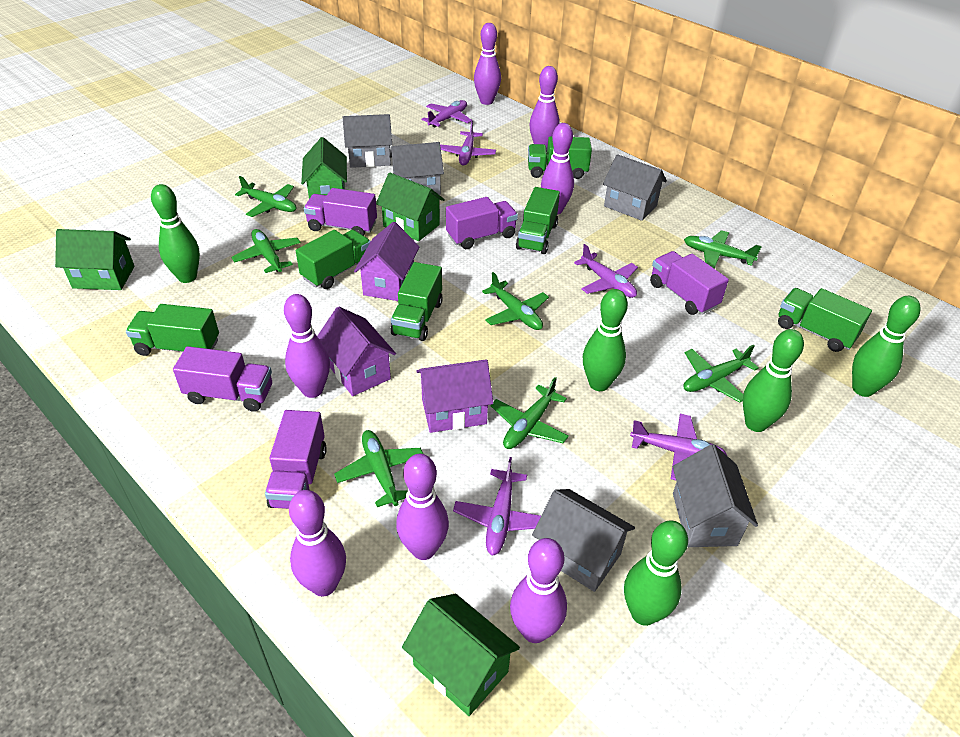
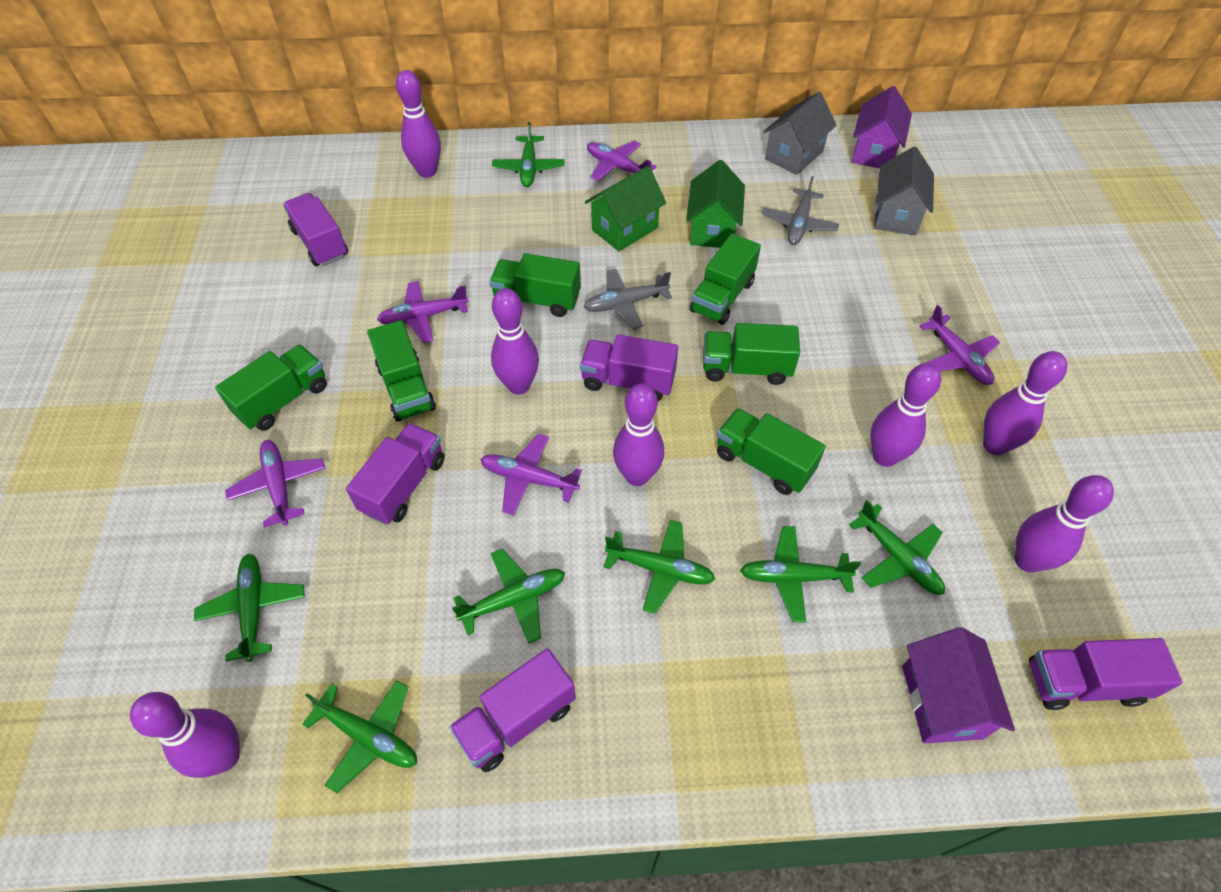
green bowling pin: [151,184,200,283] [583,289,628,391] [624,521,688,626] [743,329,804,432] [852,296,921,397] = 5 -> none = 0
green house: [55,229,135,290] [301,137,347,199] [376,173,445,241] [402,594,520,716] = 4 -> [585,166,666,251] [686,160,745,248] = 2
grey house: [343,114,392,168] [389,142,444,195] [532,489,635,592] [603,154,667,221] [673,444,758,547] = 5 -> [763,92,837,175] [874,147,934,235] = 2
grey plane: none = 0 -> [584,269,672,329] [762,176,839,245] = 2
purple house: [317,307,396,396] [354,222,419,301] [416,359,493,433] = 3 -> [852,86,912,168] [902,627,1015,743] = 2

